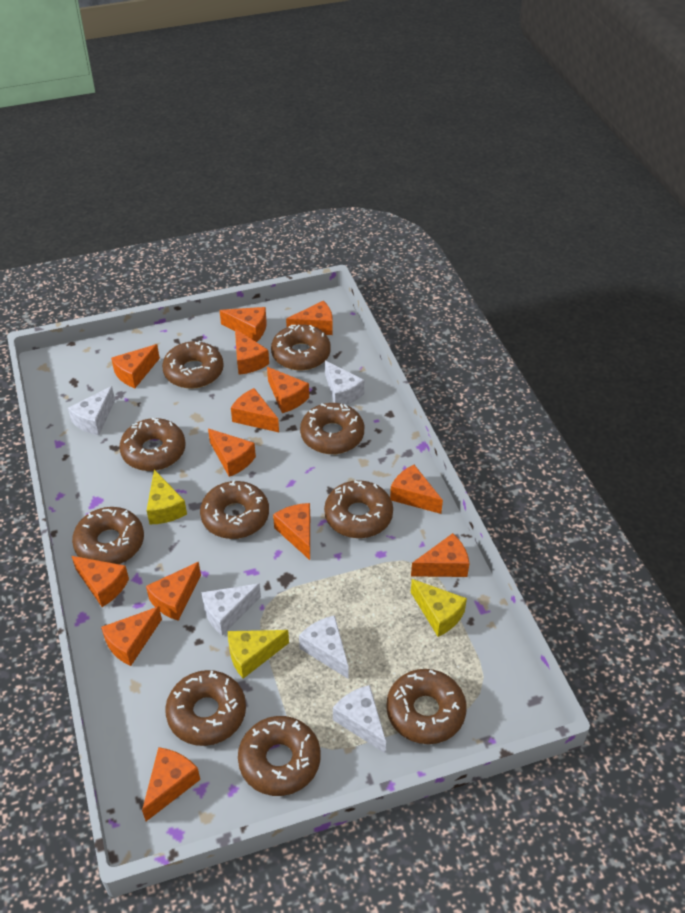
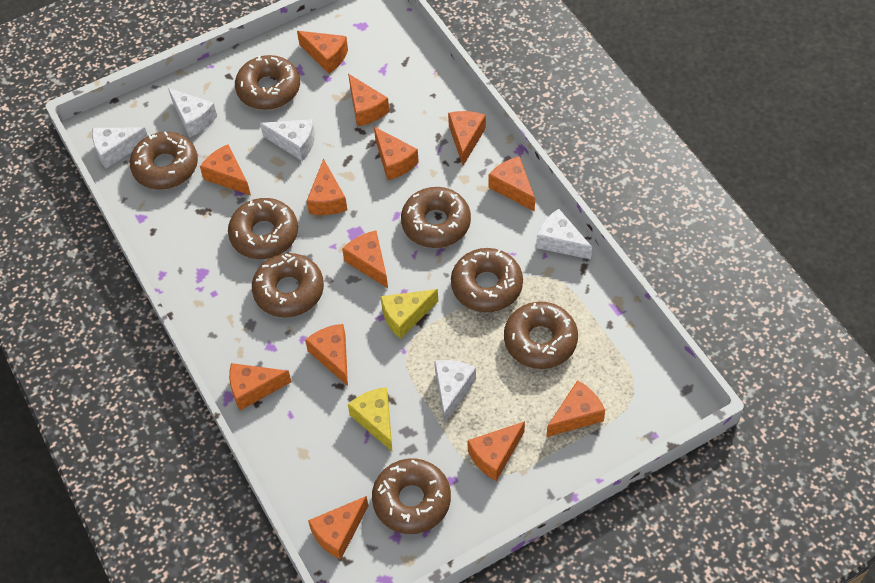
brown donut: [72,507,144,564] [119,418,186,471] [162,341,224,389] [165,670,246,746] [200,480,269,539] [238,716,321,796] [271,324,331,370] [300,403,364,454] [324,480,393,538] [386,669,467,744] = 10 -> [130,131,198,189] [228,198,298,259] [235,55,300,110] [252,253,324,318] [372,459,451,534] [401,187,471,248] [451,248,523,312] [504,302,578,369] = 8
orange cheese: [72,556,129,607] [101,606,162,666] [111,344,160,388] [142,747,200,821] [146,562,201,621] [208,429,256,477] [220,307,266,342] [231,388,279,432] [235,329,269,375] [267,367,309,413] [273,503,310,560] [286,301,333,335] [390,465,443,514] [411,533,469,577] = 14 -> [200,144,251,195] [229,363,292,410] [297,31,348,74] [305,324,348,386] [307,158,347,215] [308,496,368,560] [342,231,388,288] [348,74,389,127] [374,127,419,181] [448,111,486,166] [467,421,525,481] [489,156,535,211] [546,380,605,437] = 13
yellow cheese: [147,470,187,524] [228,630,289,679] [411,579,467,637] = 3 -> [348,387,392,451] [380,289,438,339] = 2

